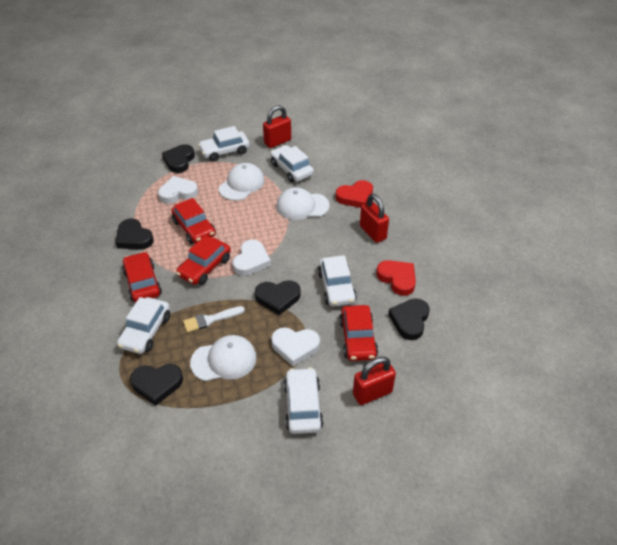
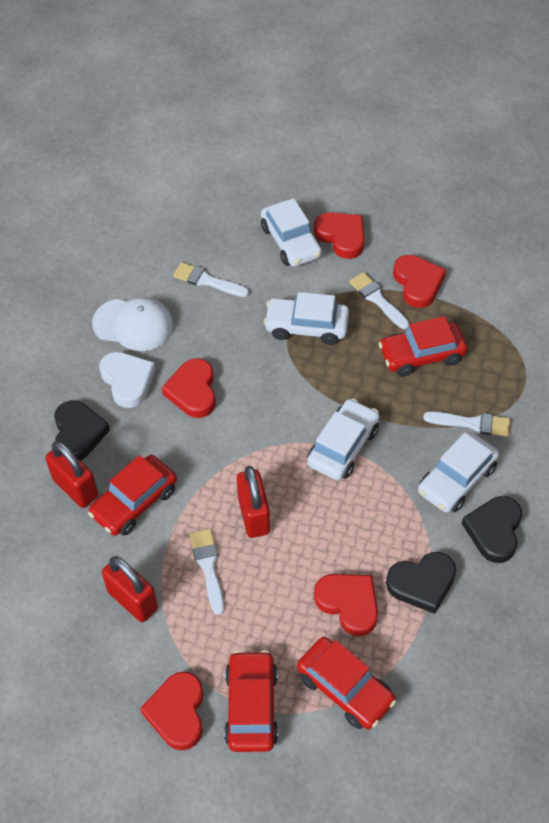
black heart: [115,219,154,250] [130,364,183,406] [162,144,195,173] [255,280,301,315] [388,298,429,340] = 5 -> [54,400,110,461] [386,552,456,614] [462,496,522,563] = 3
red heart: [336,180,373,208] [376,260,416,296] = 2 -> [140,671,204,750] [162,358,216,418] [314,212,364,259] [314,574,378,636] [393,255,446,308] = 5
white brush: [183,306,245,333] = 1 -> [173,262,249,297] [190,529,224,615] [349,272,409,329] [423,411,510,437] = 4
white cap: [190,335,257,381] [219,163,264,201] [276,187,330,220] = 3 -> [92,297,174,351] = 1
white car: [117,297,170,354] [198,126,250,162] [270,145,314,182] [284,367,324,434] [318,255,357,306] = 5 -> [261,198,322,267] [264,292,349,345] [307,398,379,480] [418,432,499,512] = 4
white heart: [158,176,198,204] [232,240,271,276] [271,328,320,366] = 3 -> [99,352,155,408] = 1

